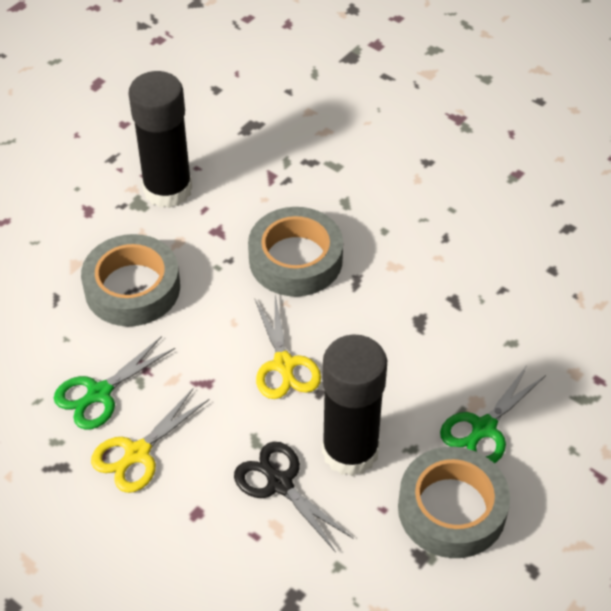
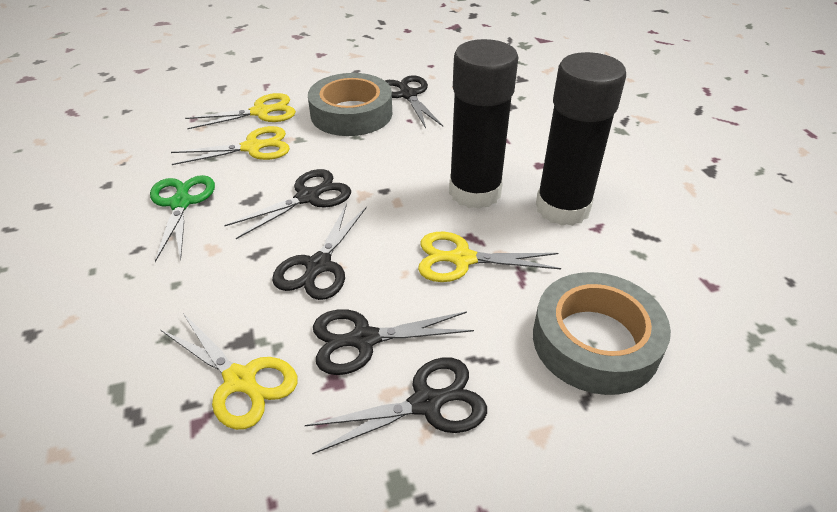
black scissors: [234,442,353,552] = 1 -> [224,169,351,239] [272,204,367,300] [305,357,487,454] [313,309,474,375] [385,75,443,128] = 5
green scissors: [54,336,175,430] [440,366,546,463] = 2 -> [150,175,215,262] = 1
grey tape: [81,234,180,326] [248,207,343,296] [398,447,510,558] = 3 -> [308,73,392,136] [533,272,671,395] = 2
yellow scissors: [91,388,210,493] [255,295,321,399] = 2 -> [161,313,298,430] [171,126,290,165] [185,93,296,130] [418,232,561,282] = 4

